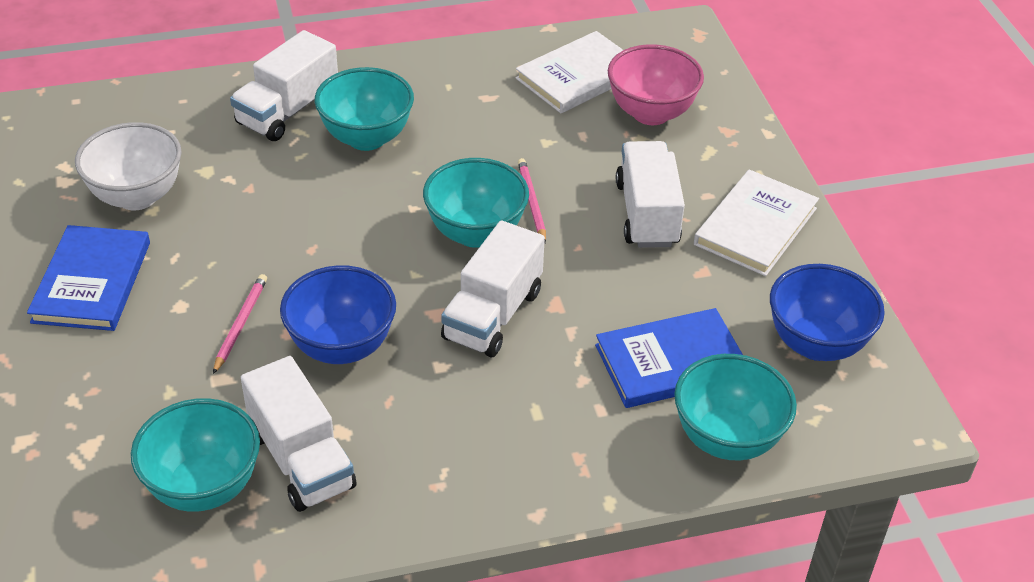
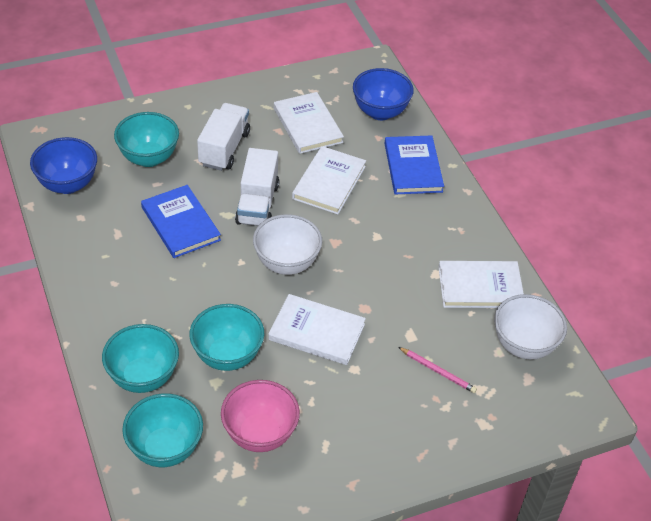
pink pencil: [213,274,267,374] [518,158,546,243] = 2 -> [398,347,477,393] = 1
white book: [516,31,623,113] [694,169,819,276] = 2 -> [268,294,366,365] [274,92,344,154] [292,146,366,215] [438,261,524,308] = 4
white bowl: [75,122,182,210] = 1 -> [253,214,322,275] [494,294,567,360] = 2
white truck: [230,30,338,141] [241,356,356,512] [441,220,545,357] [616,141,685,248] = 4 -> [197,103,250,171] [235,148,279,226] = 2

